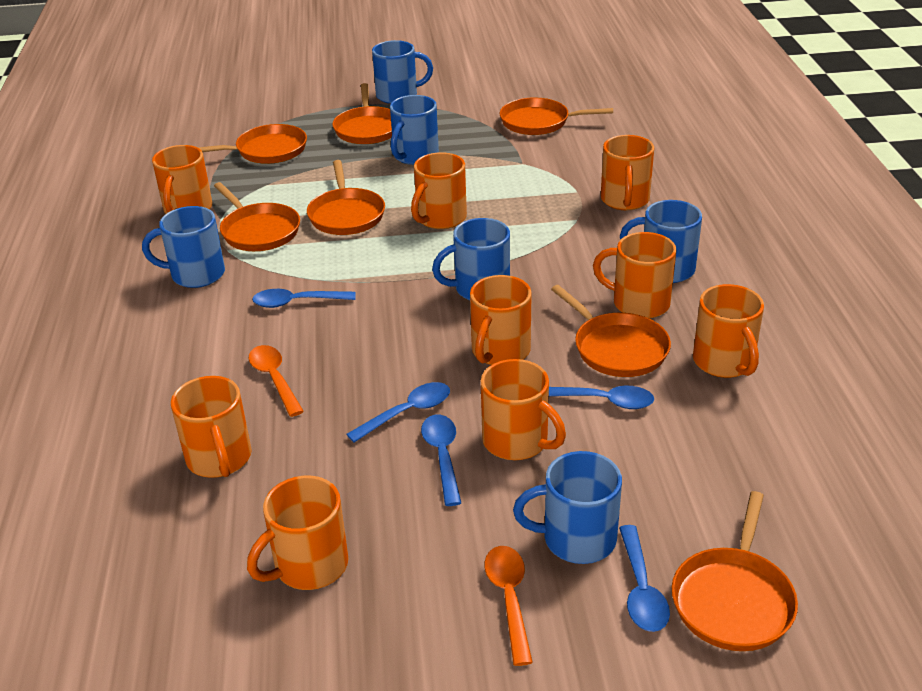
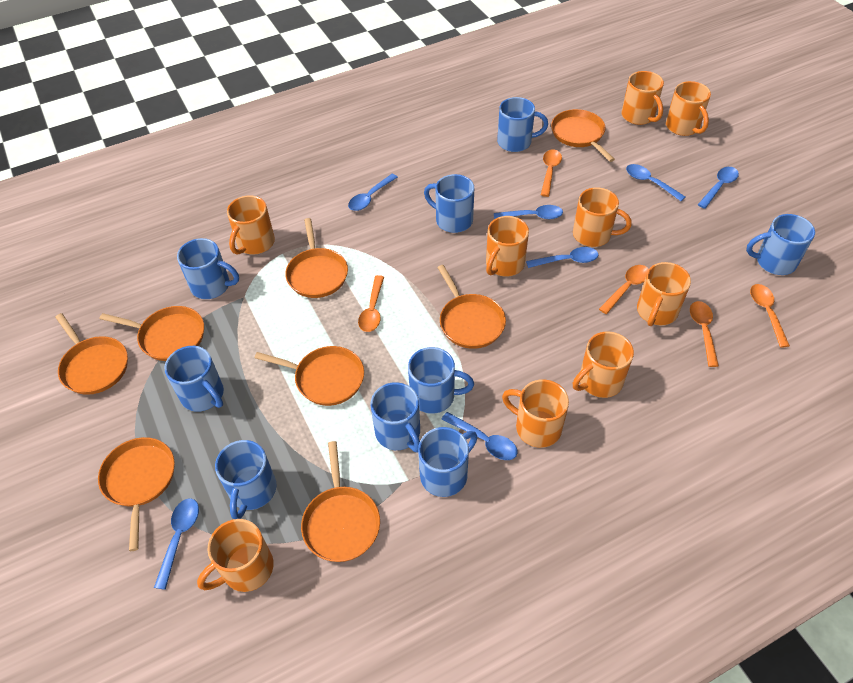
blue mug: [142,206,225,288] [372,40,433,104] [390,95,439,165] [432,218,510,300] [513,451,622,564] [620,200,702,283] = 6 -> [164,346,224,412] [177,238,239,299] [215,440,277,519] [371,382,420,452] [408,347,474,414] [418,427,478,497] [424,174,474,233] [497,97,548,152] [746,214,815,275] = 9
blue spoon: [252,289,356,308] [347,382,450,442] [421,415,461,506] [549,386,654,409] [619,525,670,632] = 5 -> [154,498,199,590] [348,174,398,211] [441,412,518,460] [494,205,563,219] [526,247,598,268] [626,164,685,201] [698,167,739,209] = 7
orange pan: [198,124,307,164] [214,182,300,251] [307,160,385,235] [332,83,392,144] [500,97,613,135] [551,285,671,377] [672,491,798,651] = 7 -> [55,313,128,395] [98,437,175,551] [100,306,204,361] [255,346,364,406] [285,218,348,298] [301,441,380,562] [437,265,506,349] [551,109,615,162] = 8
orange spoon: [249,345,304,417] [484,546,533,666] = 2 -> [358,275,384,332] [541,150,562,197] [599,265,649,314] [690,301,719,367] [750,284,790,348] = 5

